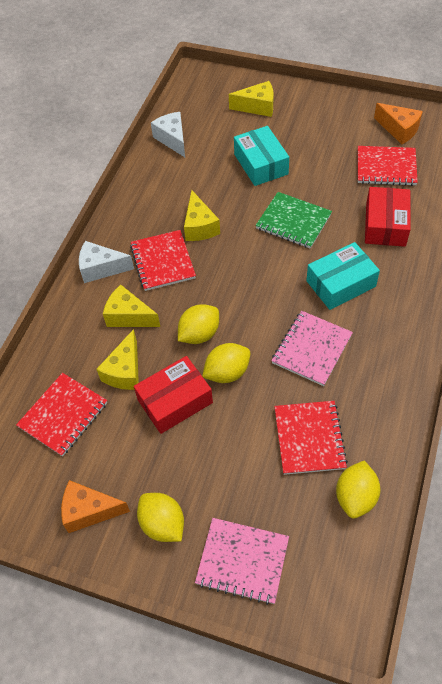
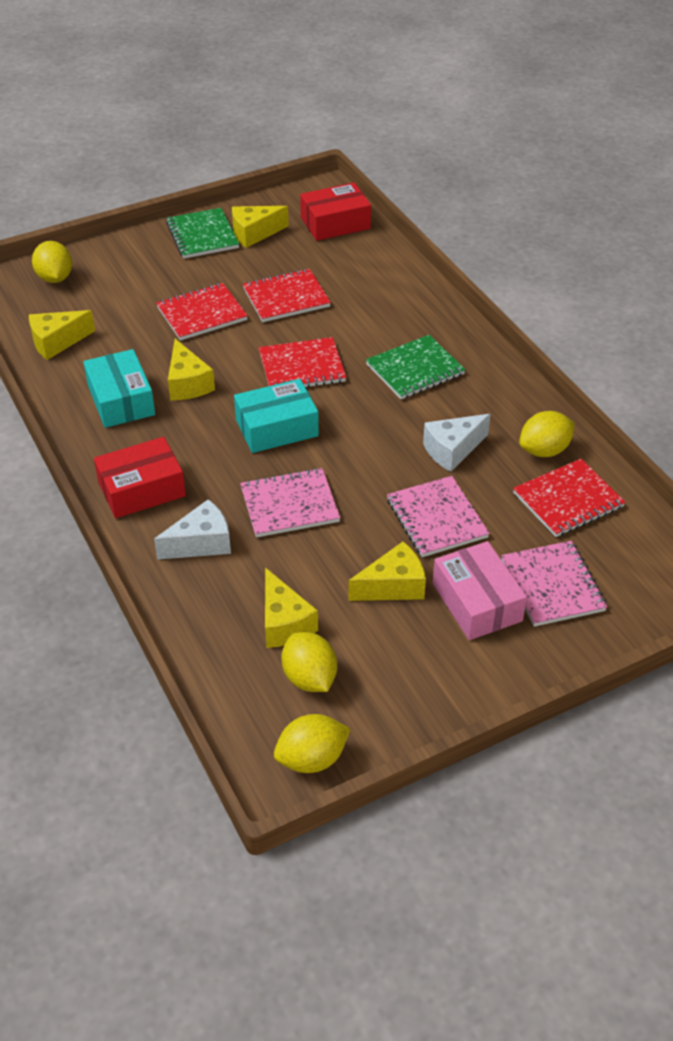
green notebook: [255,192,332,249] = 1 -> [166,208,239,259] [366,335,466,399] = 2
orange cheese: [61,480,130,533] [374,103,423,144] = 2 -> none = 0
pink box: none = 0 -> [433,541,527,640] = 1
pink notebook: [195,518,289,605] [271,311,353,386] = 2 -> [240,468,340,538] [387,476,490,557] [501,541,607,627] = 3
yellow cheese: [96,329,139,390] [103,285,160,327] [184,190,220,241] [229,81,274,117] = 4 -> [29,310,95,360] [168,339,215,400] [232,206,289,248] [265,568,318,648] [349,541,426,601] = 5

